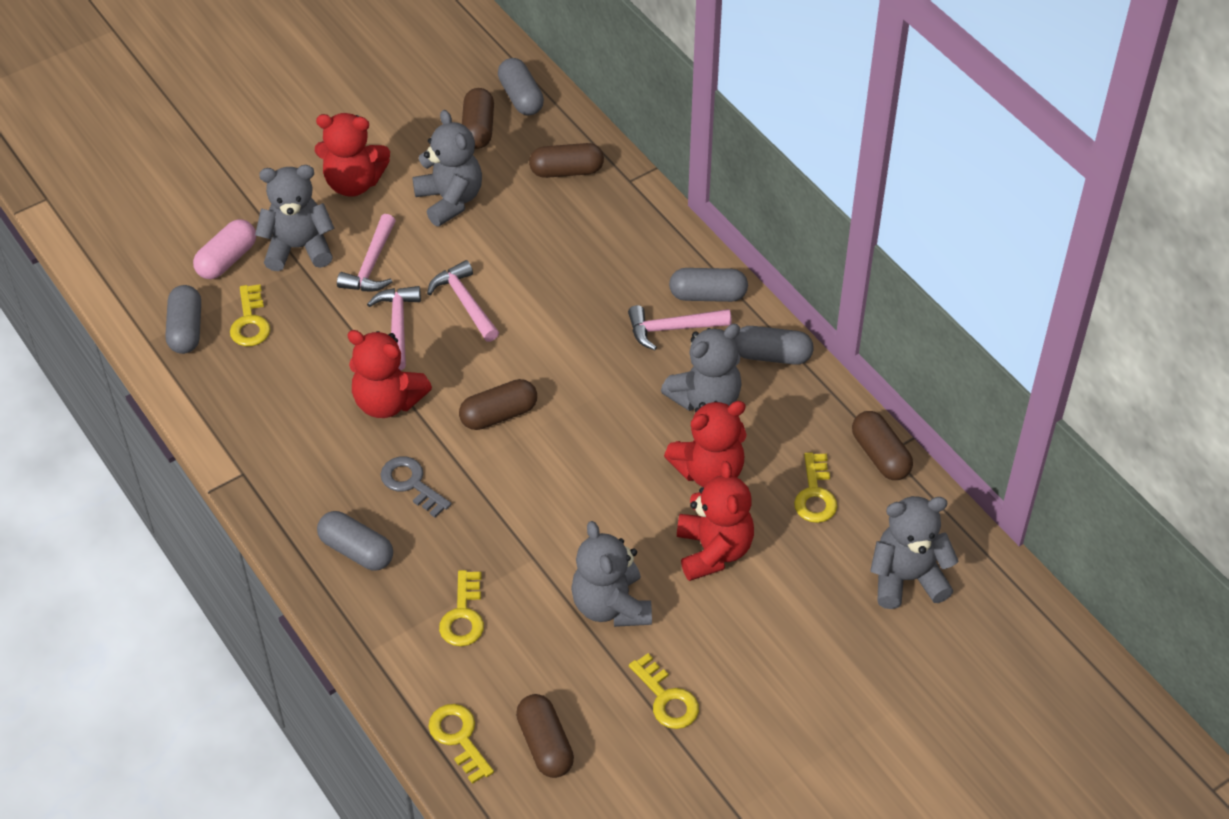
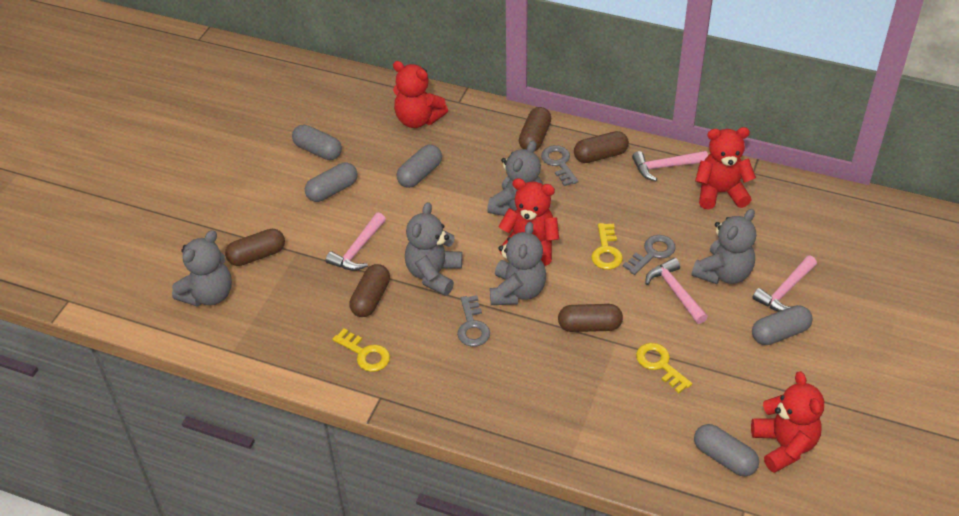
grey key: [381,456,452,518] = 1 -> [457,295,490,347] [541,145,578,186] [623,235,676,275] = 3
pink capsule: [193,219,256,279] = 1 -> none = 0
yellow key: [230,284,270,346] [428,704,494,784] [439,570,484,646] [629,653,699,729] [794,453,837,523] = 5 -> [332,328,390,372] [591,223,623,270] [636,343,692,393] = 3

